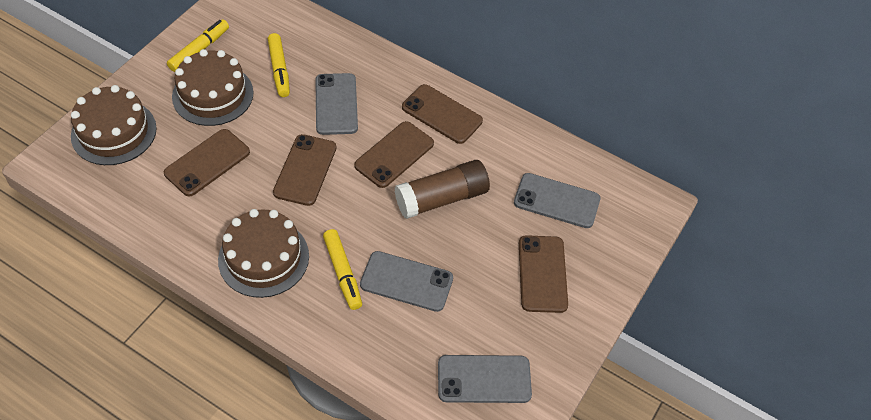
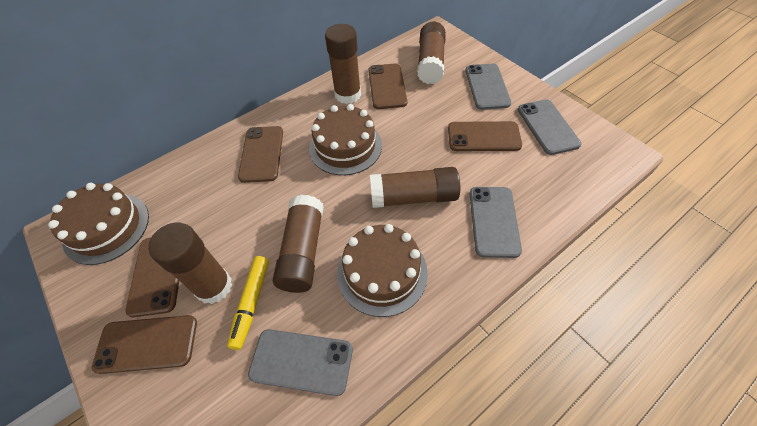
brown glue stick: [395,160,490,219] = 1 -> [148,223,232,304] [273,194,324,293] [325,24,361,104] [370,167,460,208] [417,22,446,84] = 5
yellow marker: [167,19,229,72] [268,33,290,97] [323,229,362,310] = 3 -> [227,256,269,350] = 1

